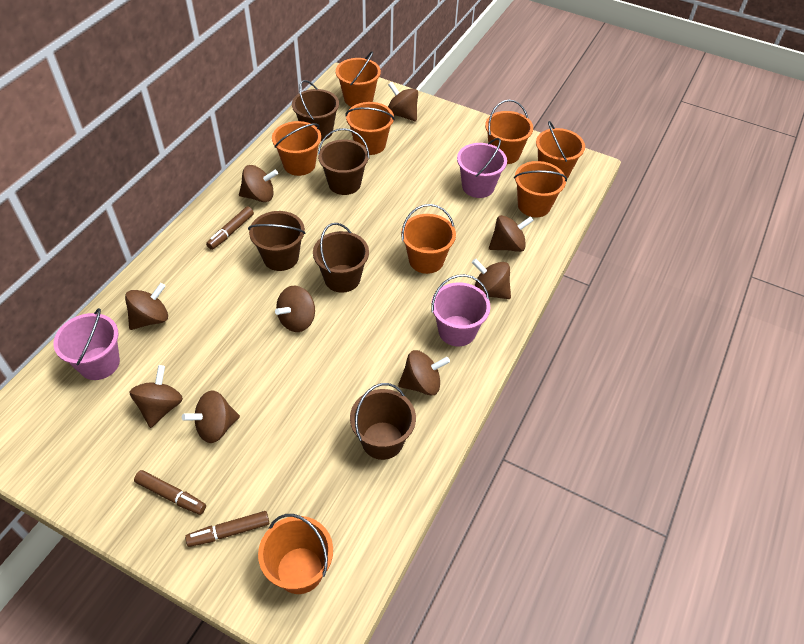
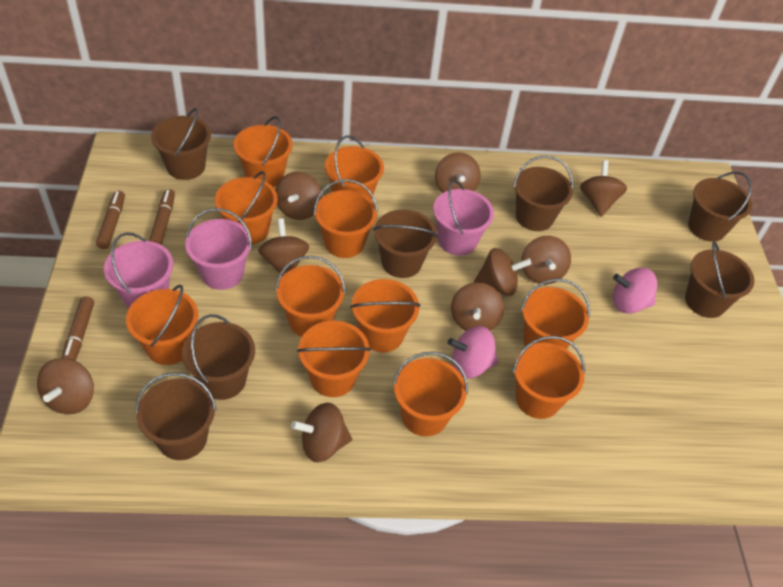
brown bucket: [248,211,305,271] [292,80,339,141] [313,223,369,293] [318,128,370,195] [350,383,416,460] = 5 -> [136,373,216,460] [151,108,211,180] [182,314,255,400] [373,209,438,278] [513,155,573,231] [685,241,754,318] [688,171,752,242] = 7
orange bucket: [258,514,333,594] [272,121,321,176] [336,51,381,107] [346,102,395,155] [401,204,456,274] [485,100,533,164] [514,161,567,217] [536,121,585,178] = 8 -> [126,285,198,365] [215,171,278,245] [234,116,293,187] [276,256,346,337] [297,321,371,397] [314,179,378,258] [325,135,384,200] [350,279,420,353] [393,352,468,437] [513,336,585,419] [521,279,590,349] = 11
pink spinning top: none = 0 -> [448,326,498,378] [613,268,657,314] = 2

